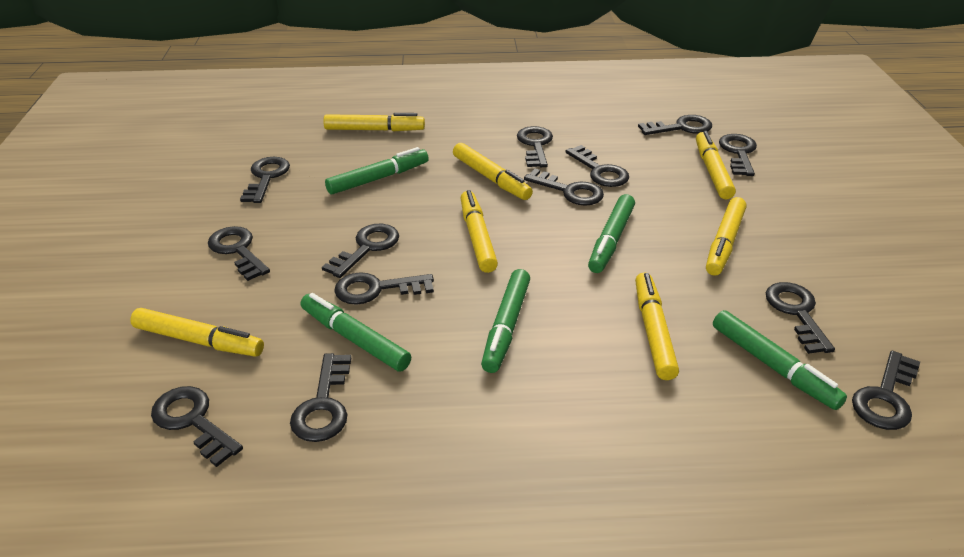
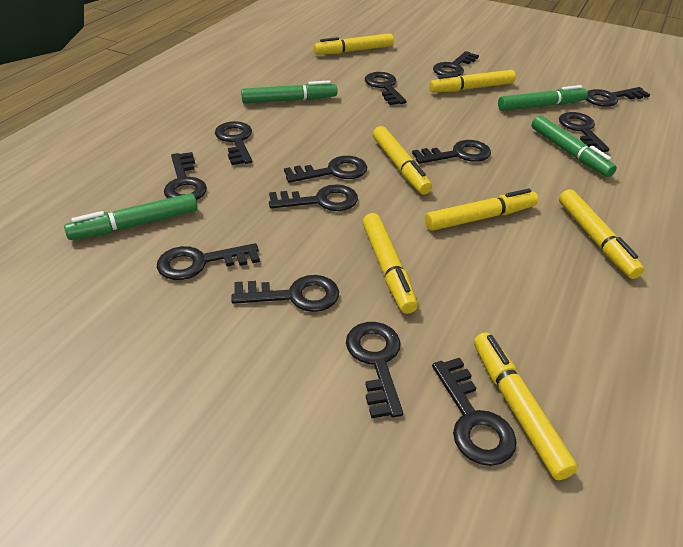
green marker: [301,293,411,372] [325,147,429,194] [481,269,530,373] [588,194,635,273] [713,310,847,410] = 5 -> [64,193,198,240] [241,80,337,104] [498,85,588,111] [532,116,617,177] = 4

